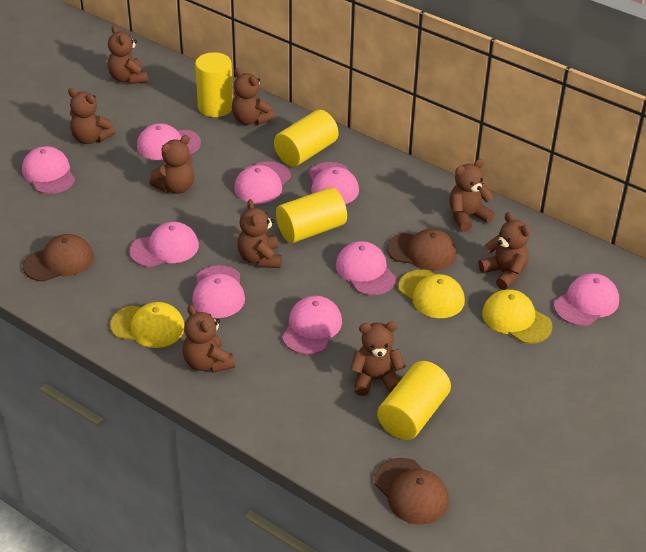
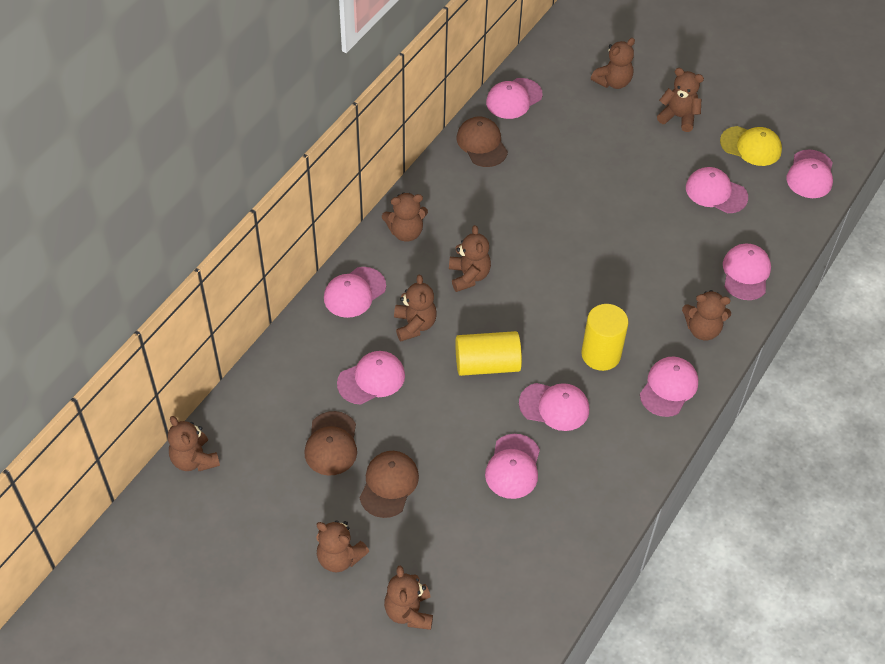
yellow cap: [110,302,184,348] [398,270,465,318] [482,289,553,344] = 3 -> [720,126,782,166] = 1
yellow cylinder: [195,52,233,117] [274,110,339,167] [276,187,347,243] [377,361,451,440] = 4 -> [455,331,522,376] [581,304,628,371] = 2

